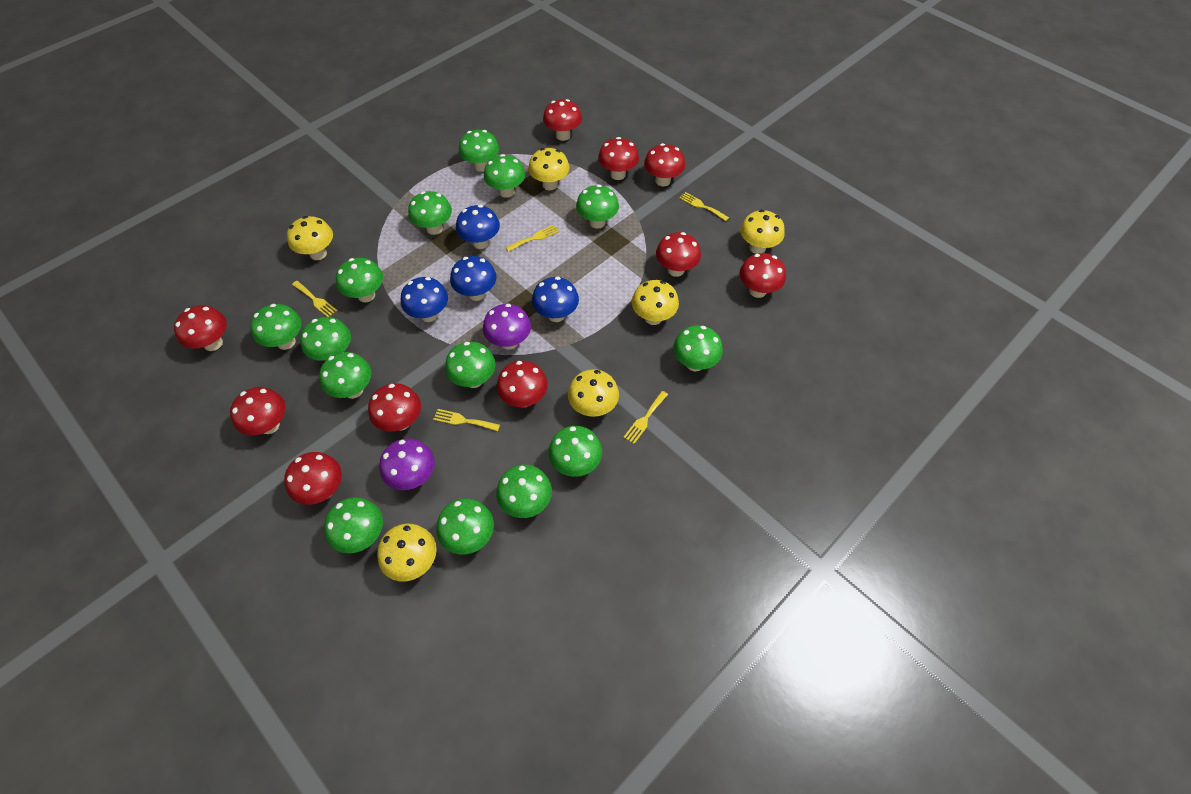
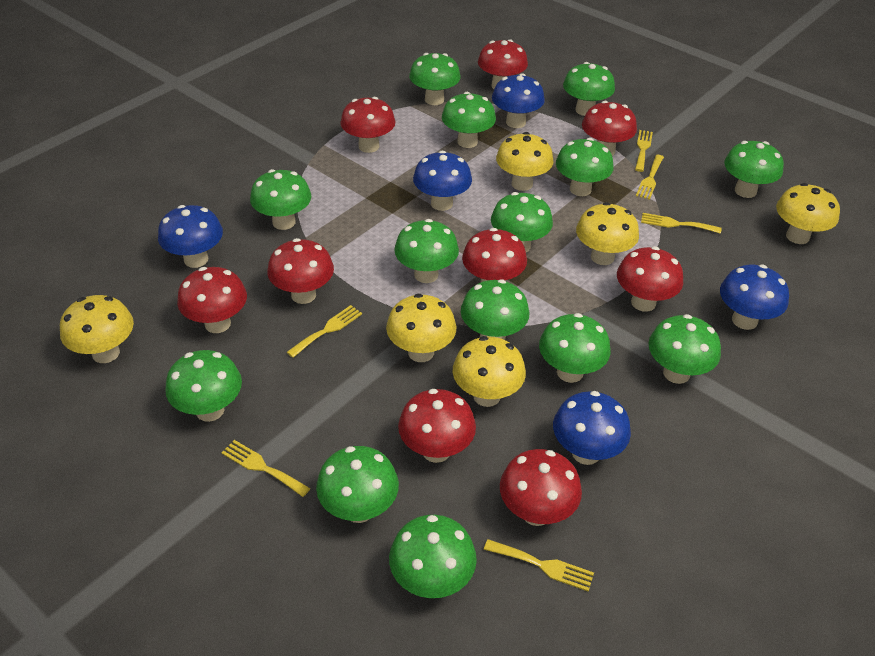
blue mushroom: [401,277,448,322] [450,256,496,301] [456,205,500,249] [532,277,579,322] = 4 -> [158,205,223,268] [413,151,472,211] [492,73,545,128] [553,391,631,465] [720,264,789,330] = 5
purple mushroom: [379,438,435,490] [483,304,531,350] = 2 -> none = 0
red mushroom: [174,305,227,351] [230,387,286,435] [284,452,342,505] [368,383,421,432] [497,361,548,407] [543,99,582,141] [598,137,639,180] [644,143,685,186] [656,232,701,277] [739,253,786,298] = 10 -> [177,267,247,333] [267,238,334,304] [340,97,395,153] [398,389,476,463] [462,228,527,282] [478,39,528,89] [500,449,582,526] [582,101,637,156] [617,246,683,312] = 9
yellow fork: [292,281,337,317] [433,409,500,431] [506,225,559,252] [623,391,668,444] [679,192,729,221] = 5 -> [221,440,310,497] [287,305,362,358] [484,539,594,592] [635,130,653,172] [636,155,664,200] [641,213,722,234] = 6

